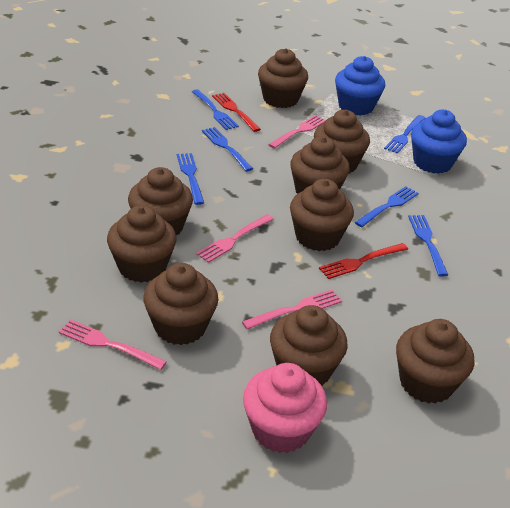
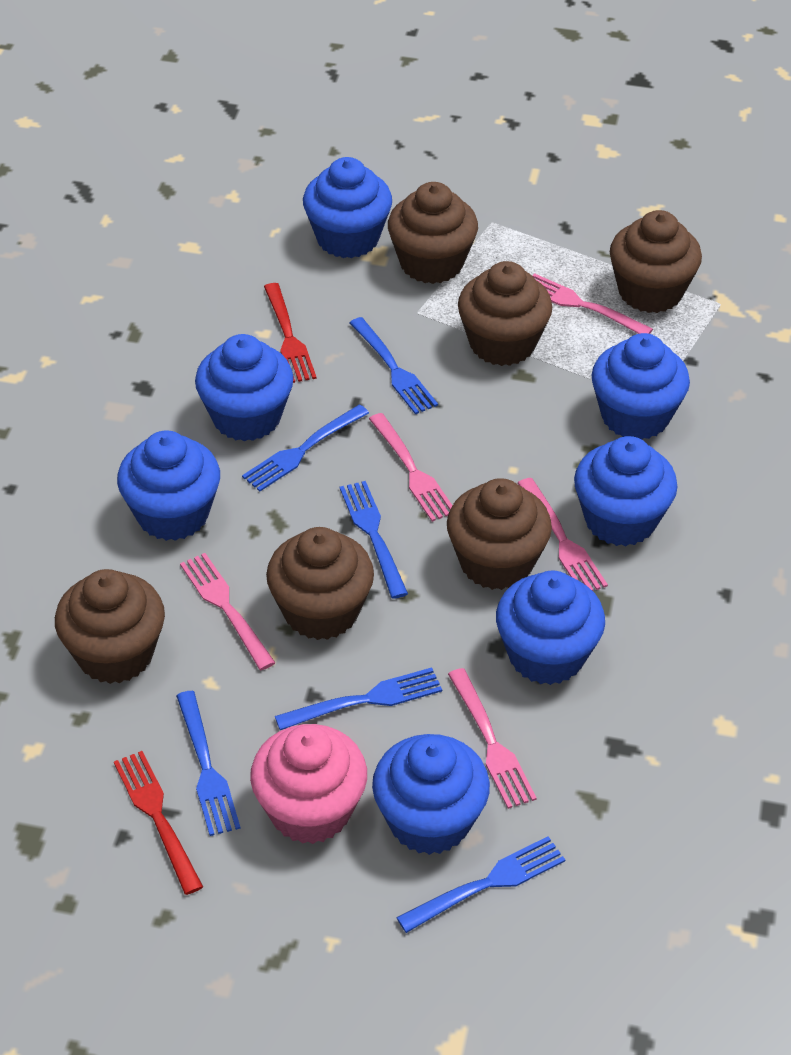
blue cupcake: [335,56,385,116] [411,110,467,174] = 2 -> [117,430,220,541] [195,334,294,441] [303,157,392,258] [372,734,490,855] [496,571,605,685] [574,436,677,546] [591,333,690,439] = 7
brown cupcake: [107,205,176,283] [128,167,193,235] [143,263,218,345] [258,48,308,108] [270,305,348,386] [290,136,350,194] [290,179,354,251] [314,110,370,174] [396,319,475,404] = 9 -> [55,569,165,684] [266,527,374,640] [388,182,478,284] [447,478,552,590] [458,261,552,366] [610,210,702,313] = 6
pink fork: [59,319,167,370] [196,214,274,263] [242,290,342,329] [269,115,326,149] = 4 -> [180,553,275,670] [369,413,453,522] [448,668,537,809] [518,478,608,591] [532,273,653,334] = 5

